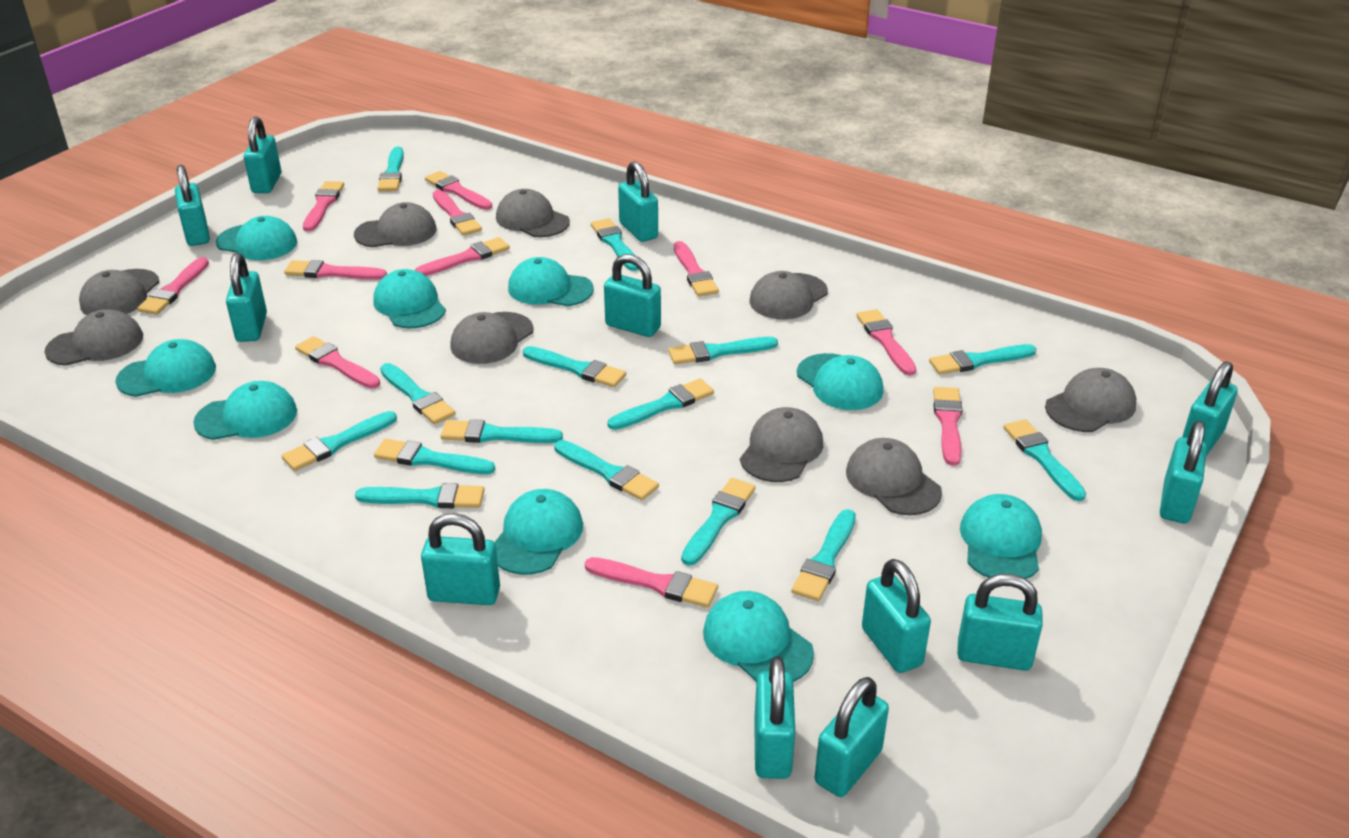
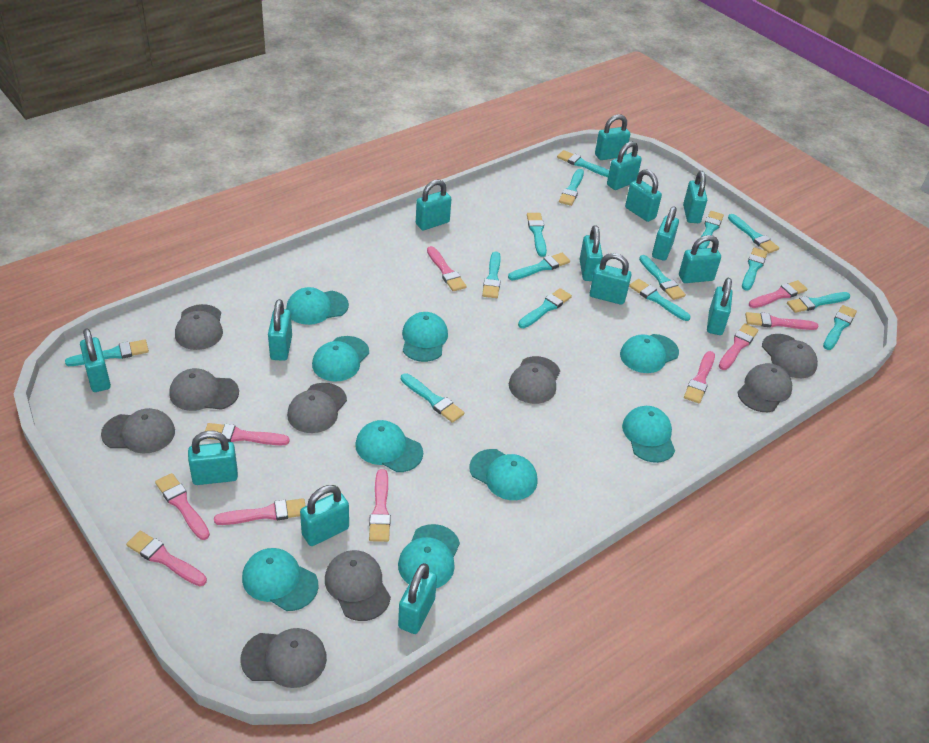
pink brush: [137,257,209,315] [284,260,387,280] [295,336,380,389] [303,181,344,231] [415,237,510,276] [425,171,492,210] [433,190,482,236] [585,557,718,608] [674,241,719,297] [856,309,916,376] [933,387,962,466] = 11 -> [126,531,207,586] [155,473,210,540] [205,423,290,445] [214,498,306,525] [369,469,391,542] [427,246,466,291] [684,351,715,404] [719,323,758,370] [745,312,818,330] [749,280,807,308] = 10
turquoise padlock: [175,165,210,246] [226,253,267,342] [244,117,281,193] [421,513,500,605] [604,254,661,337] [618,161,658,242] [754,657,795,779] [815,677,889,797] [862,559,931,673] [957,574,1043,671] [1160,421,1207,523] [1182,361,1238,456] = 12 -> [80,328,111,392] [188,431,238,485] [268,299,292,361] [300,485,349,546] [398,563,437,634] [416,179,451,230] [579,225,603,281] [590,253,631,305] [595,114,630,160] [607,141,642,190] [625,169,662,222] [652,206,679,261] [679,235,721,283] [683,171,707,223] [707,278,733,335] = 15

